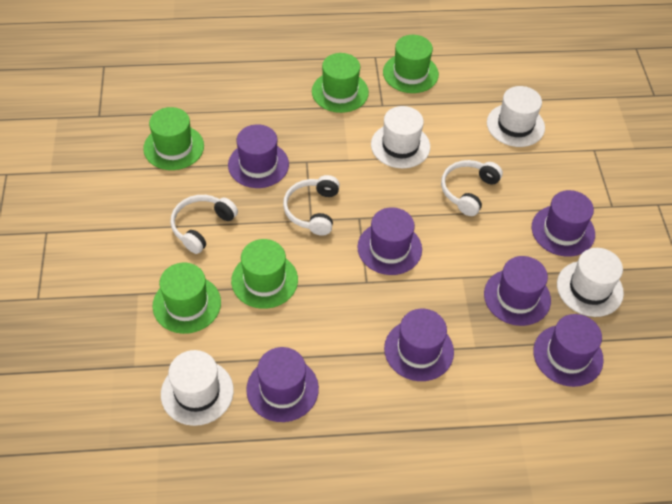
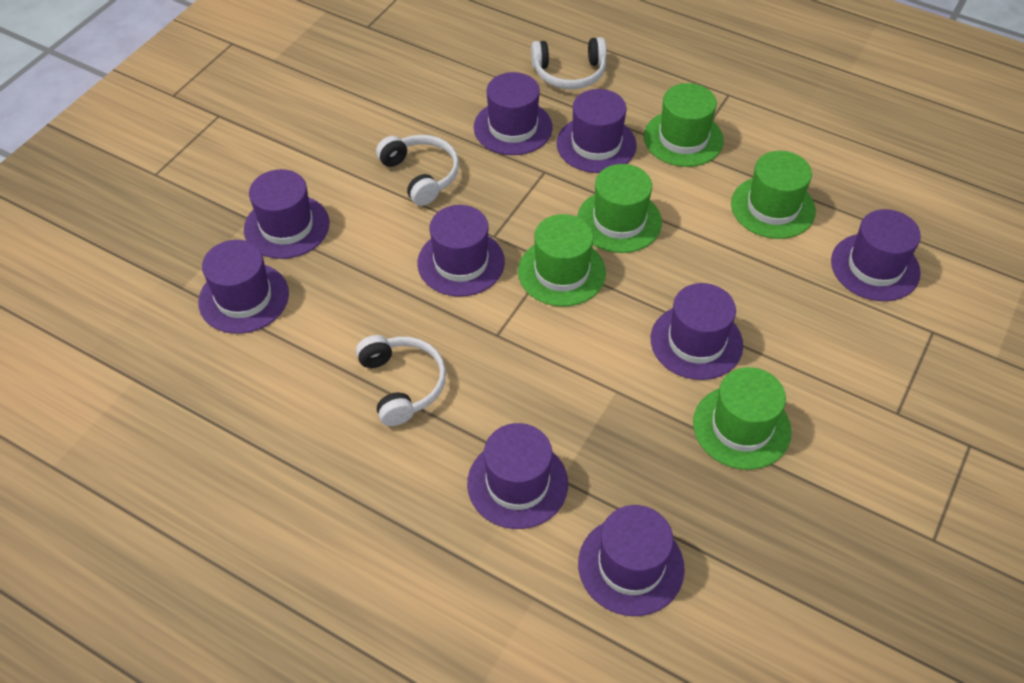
purple hat: [228,124,289,188] [246,347,319,422] [357,207,422,275] [384,309,454,381] [484,256,551,326] [532,190,595,257] [533,314,604,387] = 7 -> [198,240,289,334] [244,169,329,259] [417,205,505,297] [467,423,568,529] [474,72,552,155] [556,89,636,173] [578,505,685,616] [651,283,743,380] [831,209,921,301] = 9
white hat: [161,350,234,426] [371,106,430,168] [487,86,545,147] [557,248,624,317] = 4 -> none = 0

